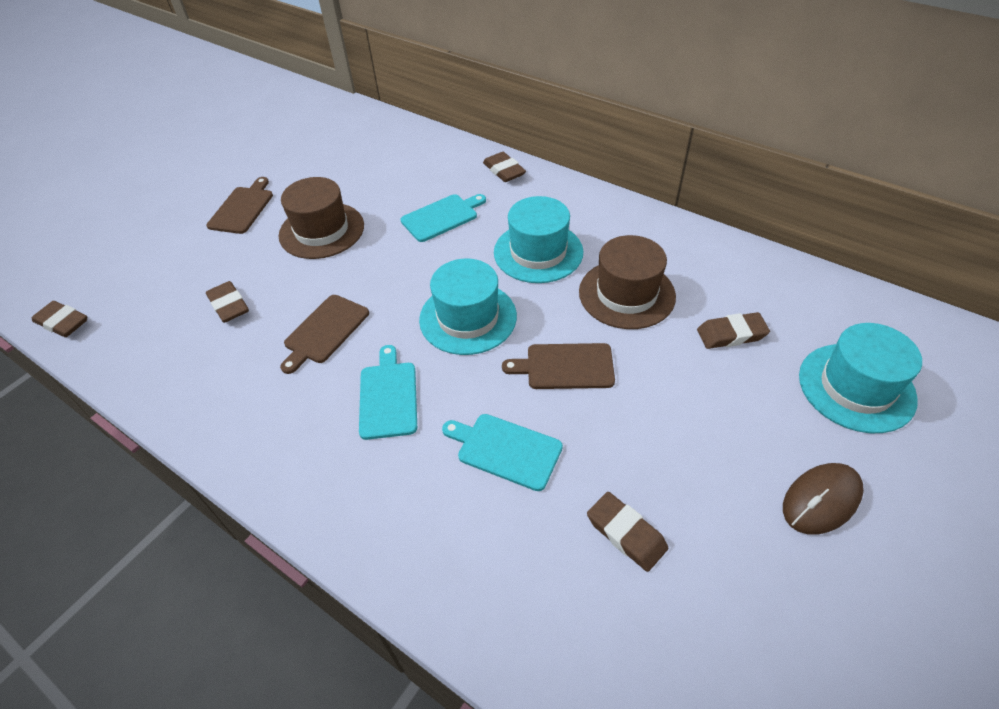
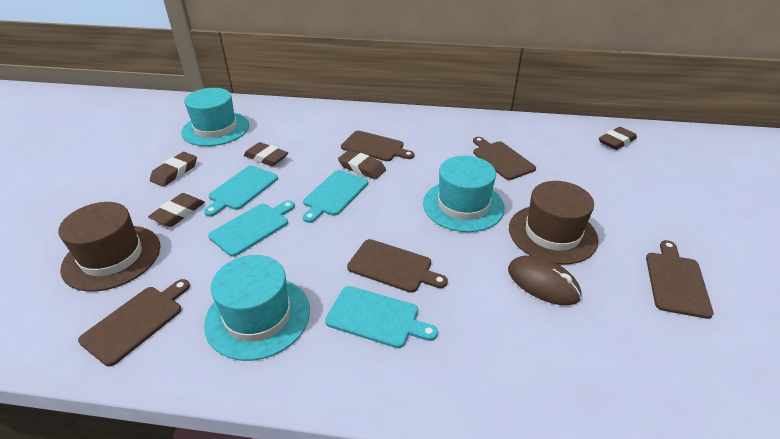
brown cutting board: [207,177,273,234] [280,295,369,374] [502,343,615,389] = 3 -> [78,279,190,366] [341,131,415,161] [347,239,448,293] [473,137,536,180] [646,240,714,319] = 5
turquoise cutting board: [359,345,417,440] [400,194,486,242] [442,414,563,491] = 3 -> [204,166,278,217] [208,200,295,257] [303,170,368,223] [325,286,438,348] = 4

